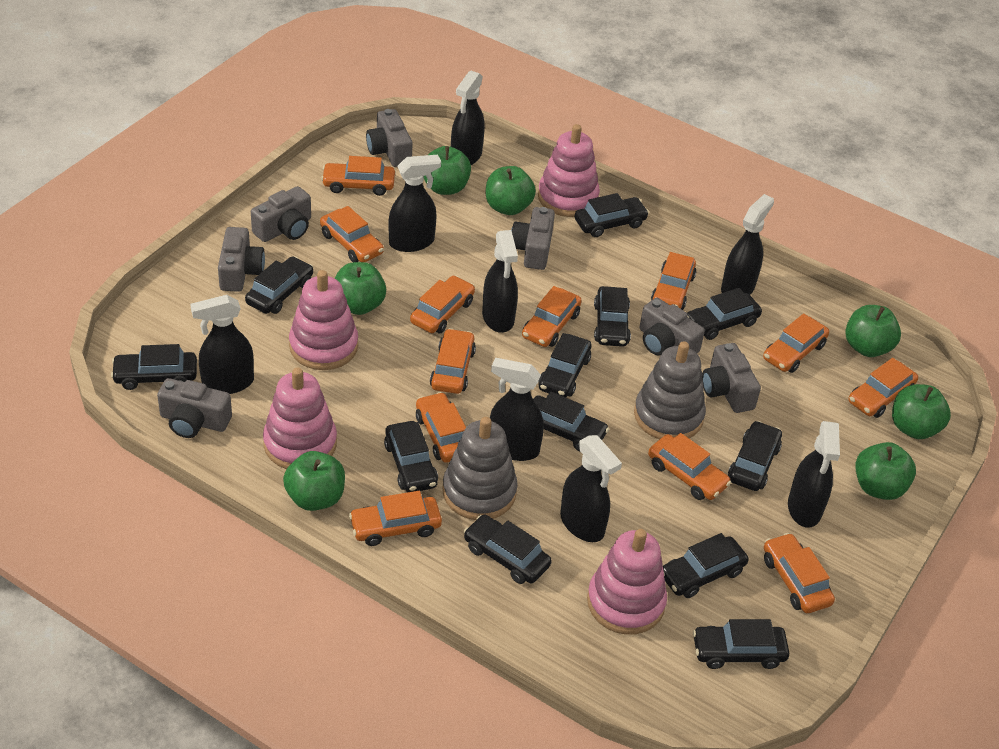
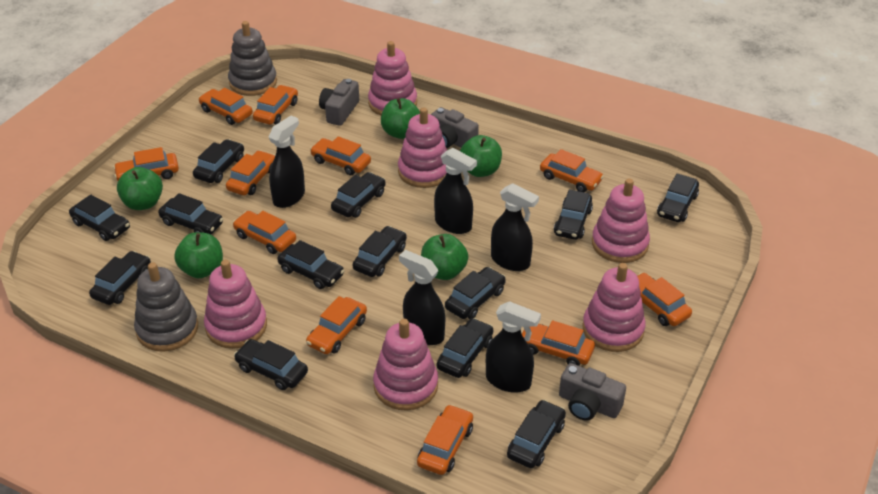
black car: [111,344,197,390] [245,256,313,314] [384,421,438,492] [464,515,552,584] [533,392,609,451] [538,333,591,398] [575,193,649,237] [594,286,631,347] [663,533,749,598] [687,288,762,340] [693,619,789,669] [728,421,782,491] = 12 -> [69,195,130,241] [89,251,151,305] [158,193,223,235] [193,139,244,183] [234,339,308,390] [277,240,344,289] [331,172,386,218] [352,226,407,277] [437,318,493,378] [445,267,506,319] [507,400,566,468] [554,190,593,240] [657,173,699,222] = 13
black spray bottle: [190,295,254,394] [388,155,441,252] [451,70,485,165] [482,230,518,333] [490,358,544,461] [560,435,622,542] [721,194,774,295] [788,421,840,528] = 8 -> [269,115,305,208] [399,250,445,345] [434,148,477,234] [486,301,541,393] [491,183,539,271] = 5
green apple: [283,451,345,511] [335,262,386,315] [423,146,471,195] [486,166,536,215] [845,305,901,357] [855,442,916,500] [892,384,951,439] = 7 -> [117,167,163,210] [174,232,223,278] [381,98,420,139] [421,234,468,280] [460,135,502,177] = 5
grey camera: [157,378,232,438] [218,227,265,292] [251,186,311,242] [366,109,412,167] [511,207,555,270] [640,298,705,355] [702,343,761,413] = 7 -> [319,79,359,126] [431,107,479,148] [559,363,626,421] = 3
orange car: [320,206,384,262] [321,156,395,196] [349,491,442,546] [410,276,475,333] [416,392,466,463] [430,328,476,394] [522,286,582,347] [648,433,731,500] [651,252,696,310] [763,313,829,373] [764,533,835,613] [849,358,918,418] = 12 -> [113,147,179,181] [198,88,253,125] [226,150,275,195] [233,211,296,254] [253,85,298,125] [306,296,367,354] [310,136,371,175] [417,404,473,475] [522,320,595,366] [540,149,604,192] [637,273,692,326] = 11
pink stacking toy: [263,367,337,469] [289,270,358,370] [538,124,600,217] [587,529,667,635] = 4 -> [204,260,267,349] [368,41,417,116] [373,319,438,410] [398,108,447,188] [583,263,646,352] [592,178,650,263] = 6

